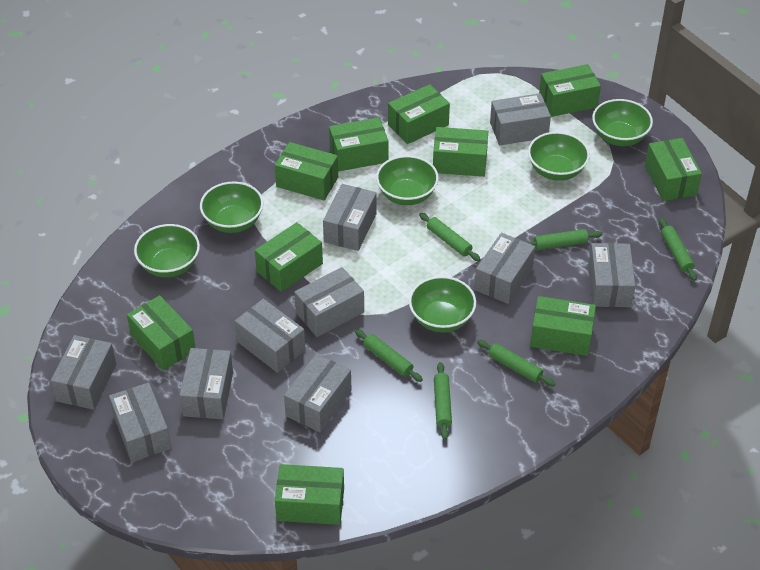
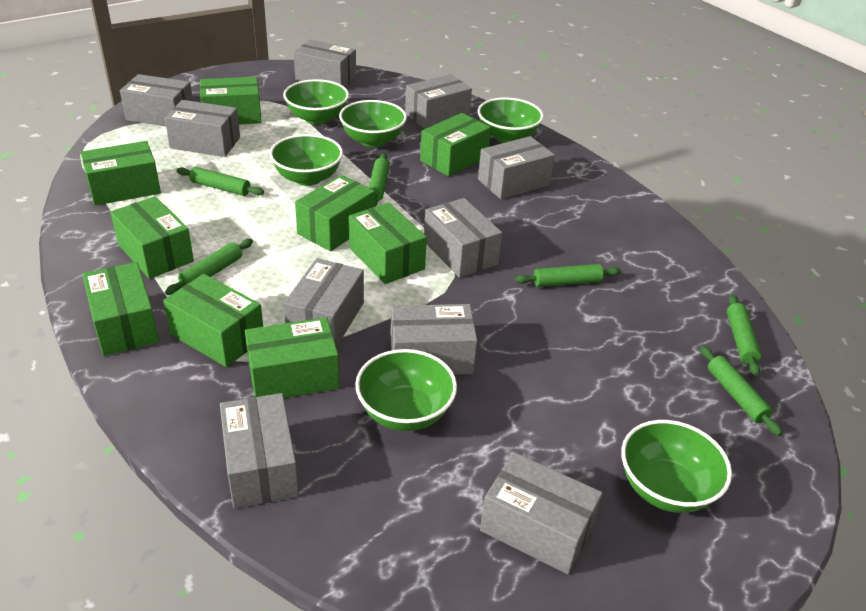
green box: [127,295,195,370] [255,222,323,292] [275,142,338,200] [275,464,344,525] [329,117,389,172] [388,84,450,144] [433,127,488,177] [530,296,596,356] [539,64,601,117] [645,138,702,201] = 10 -> [80,141,161,206] [82,262,159,356] [110,196,194,279] [163,274,263,367] [200,77,262,124] [245,317,339,398] [295,175,375,251] [349,203,427,284] [420,113,491,176] = 9

